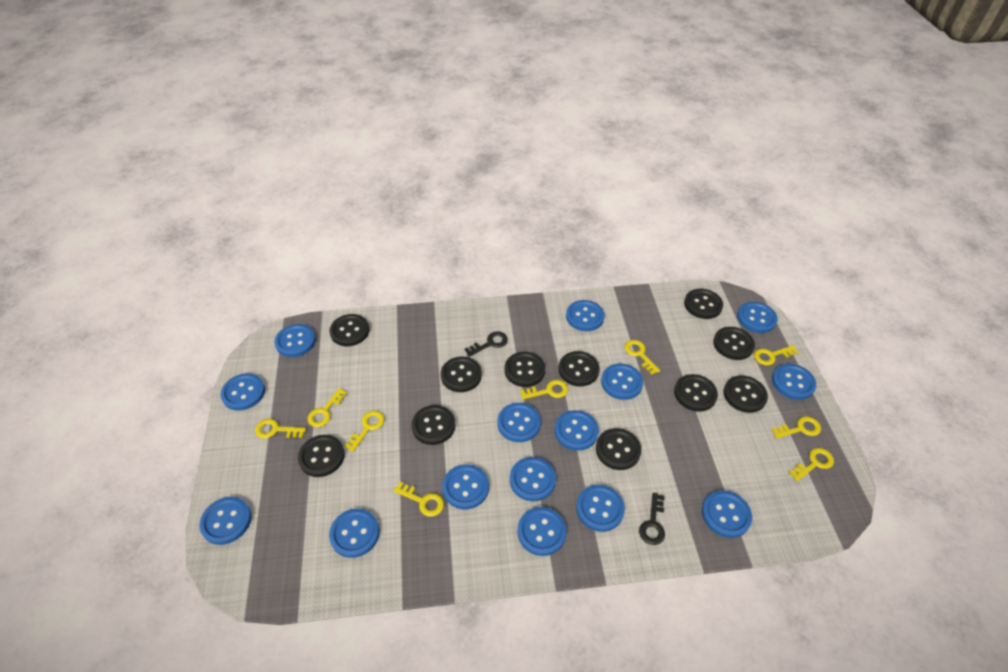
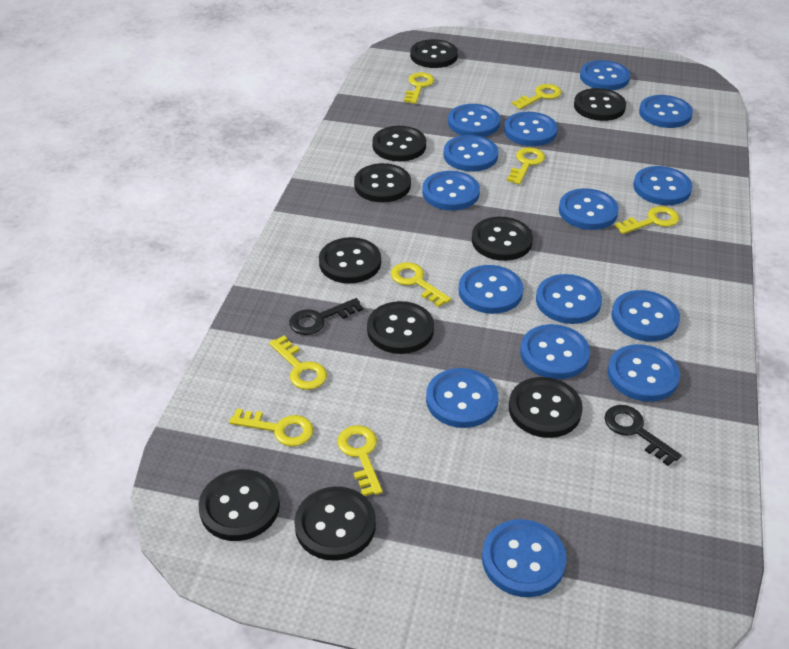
black button: [298,435,345,477] [329,314,369,346] [412,405,456,445] [441,357,482,392] [505,352,545,387] [558,351,600,386] [596,428,641,470] [674,374,718,412] [684,289,723,319] [713,327,755,360] [724,375,768,413] = 11 -> [198,469,280,541] [294,487,376,561] [319,237,381,284] [354,163,411,202] [367,301,434,354] [372,126,426,161] [410,39,458,68] [472,217,533,261] [509,377,583,438] [574,88,626,121] = 10
yellow key: [255,419,306,439] [308,388,348,427] [345,411,385,452] [393,481,444,517] [521,380,568,399] [625,340,660,375] [754,345,799,366] [771,416,821,439] [789,448,834,482] = 9 -> [229,408,313,447] [269,336,327,390] [337,425,383,496] [391,262,451,307] [404,72,434,104] [507,147,545,185] [512,84,562,109] [615,206,680,234] = 8

